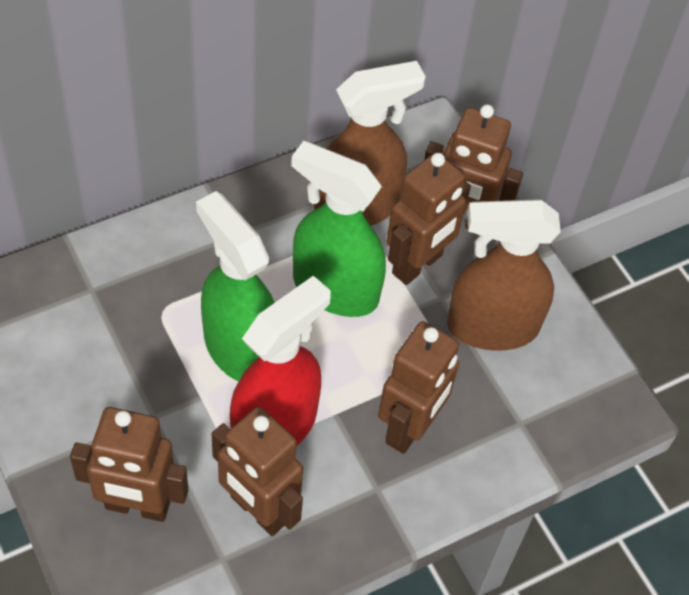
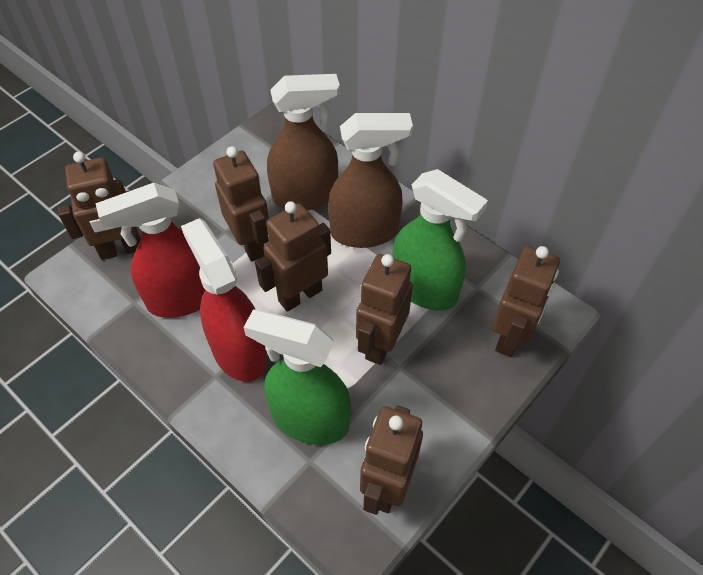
brown robot: [70,407,188,522] [212,406,303,536] [378,321,459,454] [387,153,471,285] [424,104,523,229] = 5 -> [58,151,141,260] [213,146,269,261] [255,201,331,312] [356,254,413,365] [360,405,423,515] [492,246,560,357] = 6
red spray bottle: [230,275,331,446] = 1 -> [95,183,205,318] [181,218,267,382] = 2

